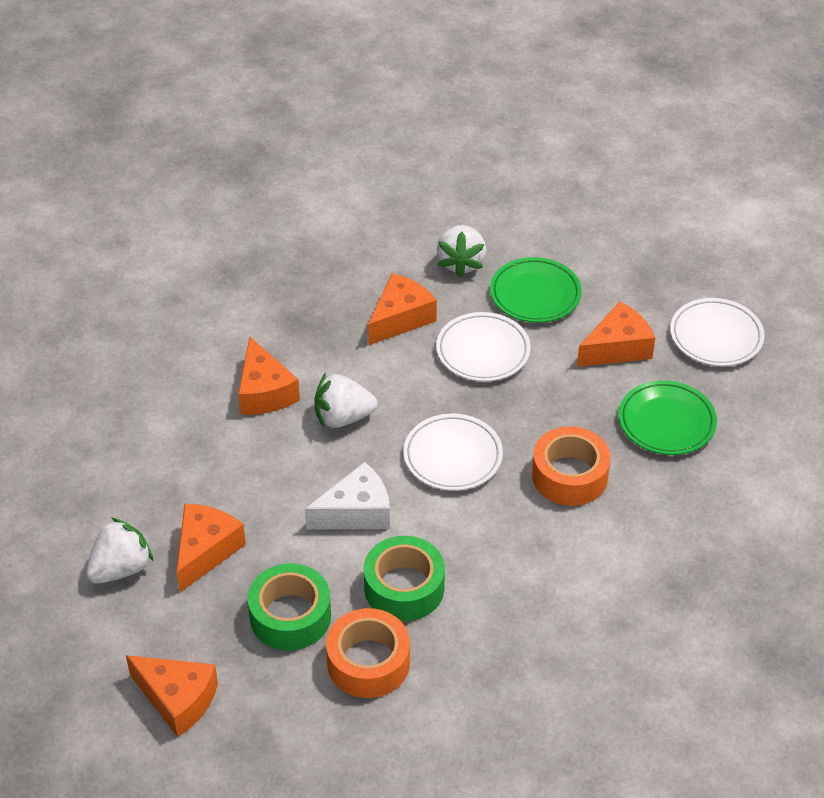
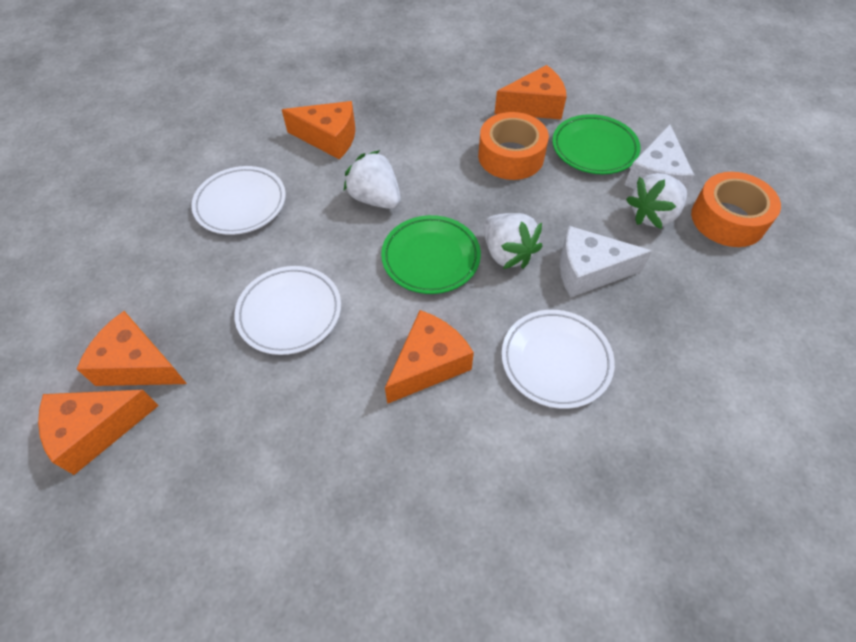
green tape: [248,563,331,651] [364,536,445,621] = 2 -> none = 0
white cheese: [305,462,390,529] = 1 -> [560,226,652,297] [625,124,694,189] = 2

